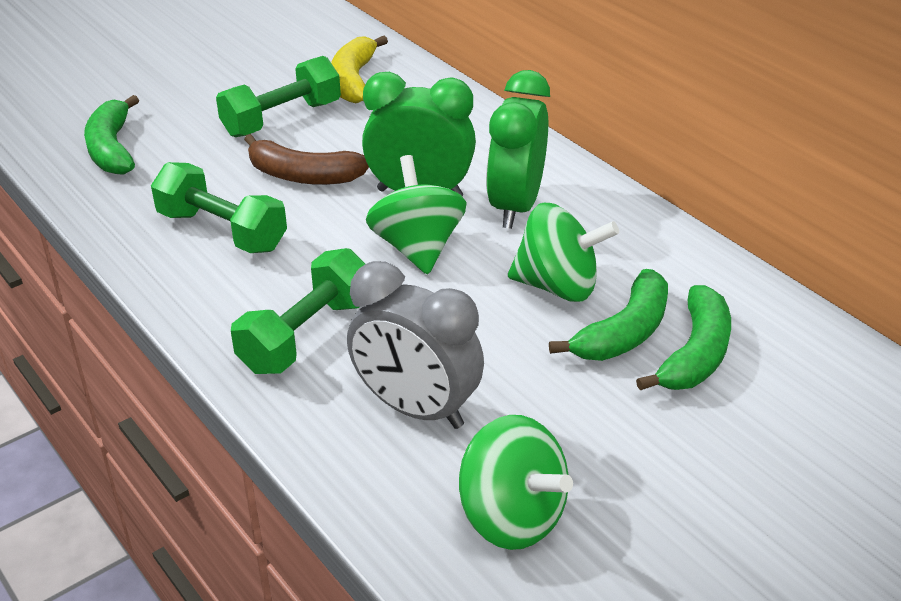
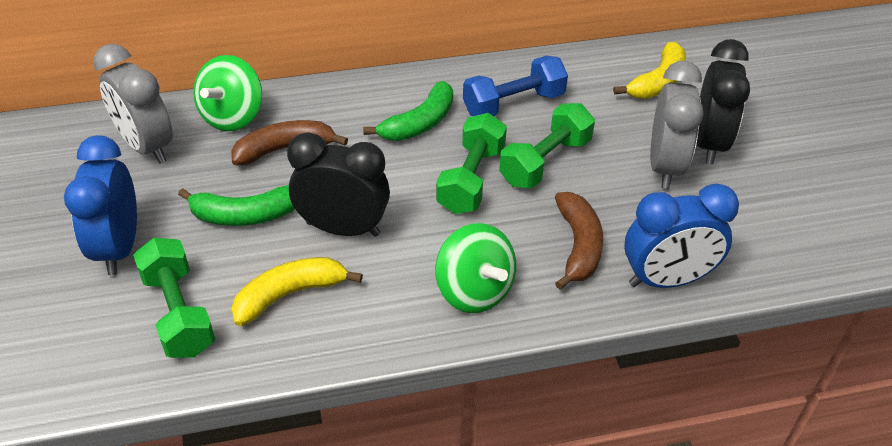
black clock: none = 0 -> [287,132,390,237] [697,39,750,164] = 2
blue clock: none = 0 -> [64,135,137,275] [624,183,739,288] = 2
blue dumbbell: none = 0 -> [463,56,568,116] = 1
brown banana: [244,134,369,185] = 1 -> [231,120,348,165] [555,192,603,290] = 2
green banana: [84,95,139,175] [549,269,668,361] [636,285,731,390] = 3 -> [178,185,295,226] [363,81,453,141] = 2
green clock: [362,72,476,196] [486,70,550,229] = 2 -> none = 0
green spinning top: [366,155,467,274] [459,415,573,550] [508,203,619,302] = 3 -> [193,55,262,131] [435,223,516,313] = 2
grey clock: [347,261,484,429] = 1 -> [93,44,173,164] [650,60,703,189] = 2
yellow banana: [331,35,388,103] = 1 -> [231,257,363,326] [613,42,686,99] = 2

